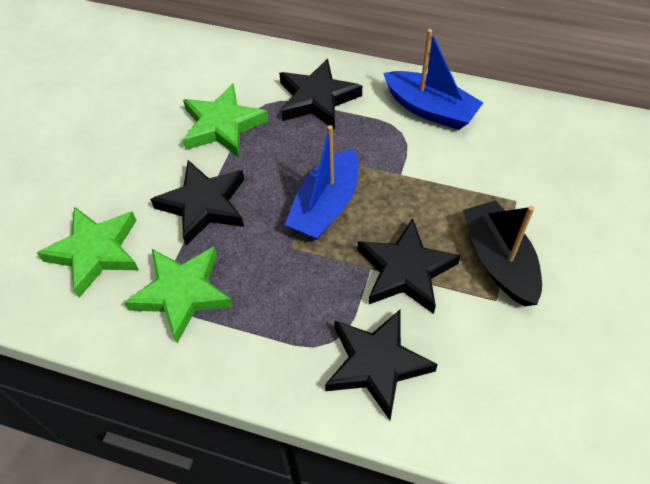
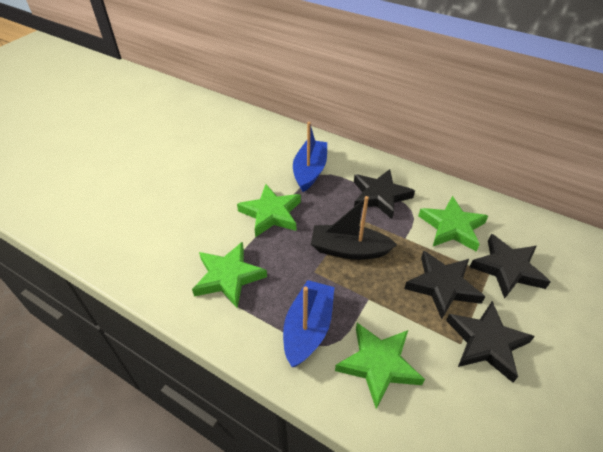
green star: [37,206,139,298] [124,247,233,343] [183,83,269,157] = 3 -> [192,242,267,308] [237,184,301,237] [335,323,425,409] [418,196,488,251] = 4

